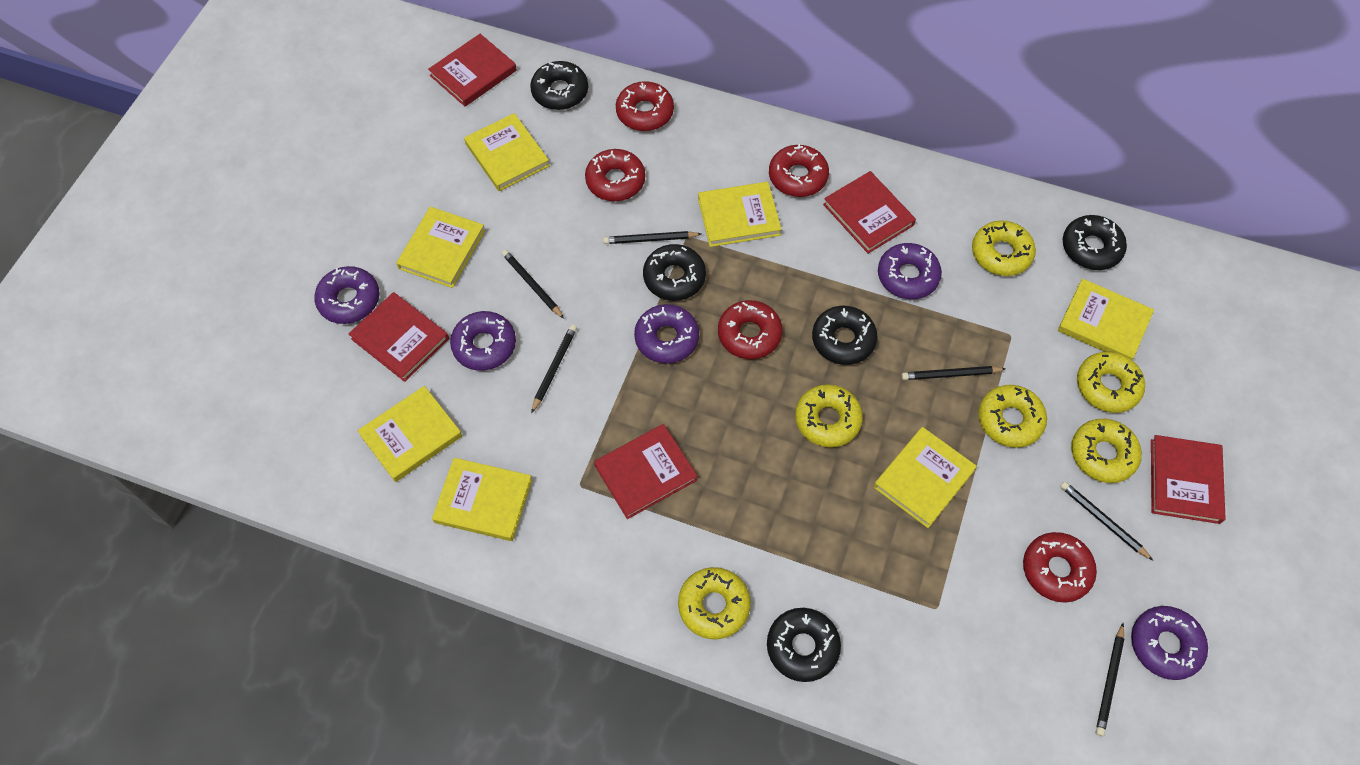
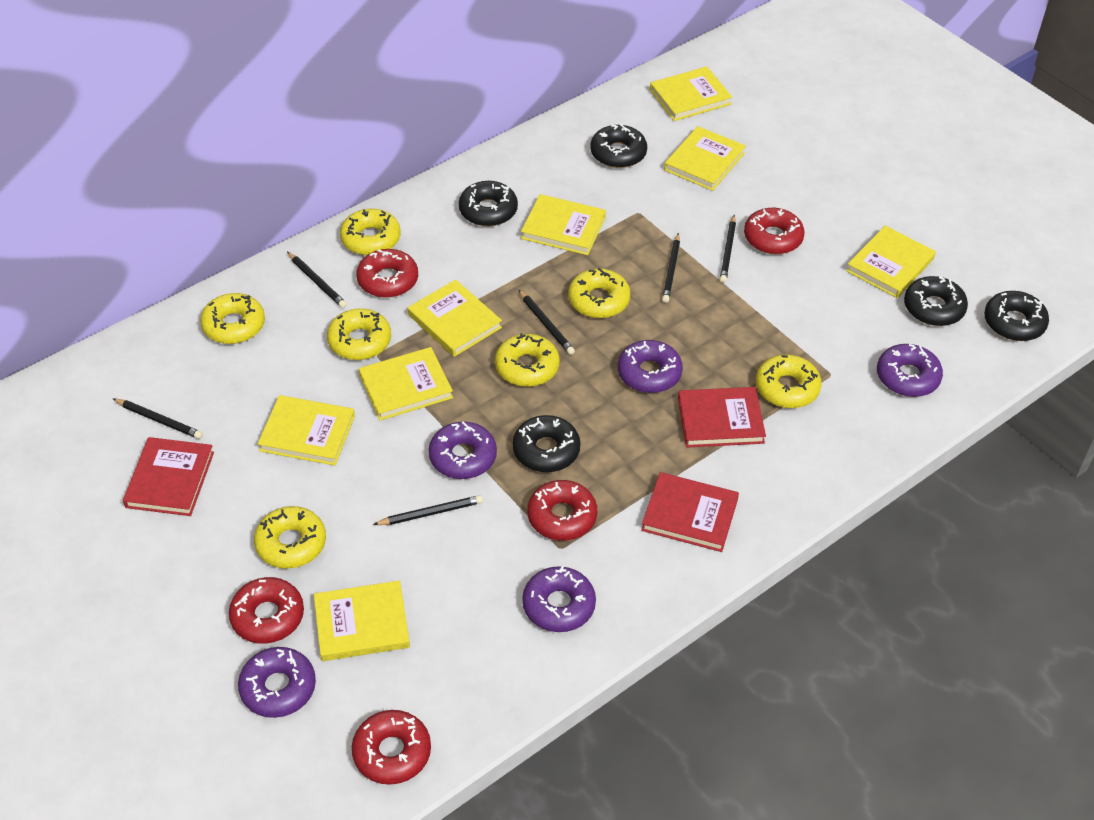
red book: [349,292,449,382] [428,34,517,107] [594,424,697,519] [823,171,916,254] [1151,435,1226,524] = 5 -> [123,437,214,516] [641,472,739,552] [678,387,766,448] = 3
yellow book: [358,386,462,482] [396,207,485,288] [432,458,532,541] [464,113,550,192] [698,182,782,247] [874,427,977,528] [1058,279,1154,360] = 7 -> [258,395,355,466] [314,581,410,661] [359,347,453,420] [408,280,502,357] [521,194,606,255] [650,67,732,121] [664,126,746,191] [846,226,936,298] = 8
yellow donut: [678,567,751,639] [795,384,863,448] [972,221,1036,276] [978,385,1047,448] [1071,419,1142,483] [1077,352,1145,413] = 6 -> [200,293,265,344] [254,506,326,569] [327,308,391,360] [340,208,400,255] [495,333,560,387] [568,268,631,318] [756,354,822,408] = 7

